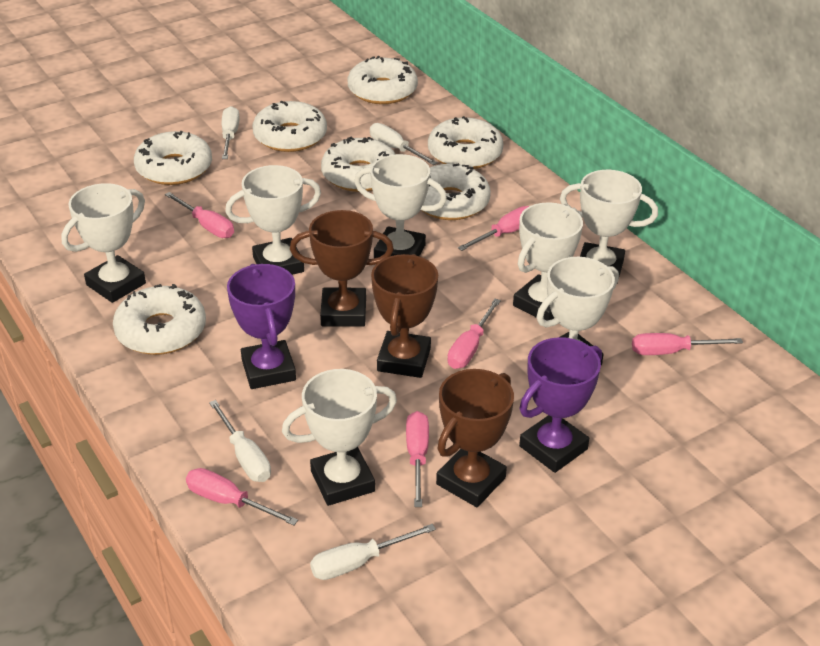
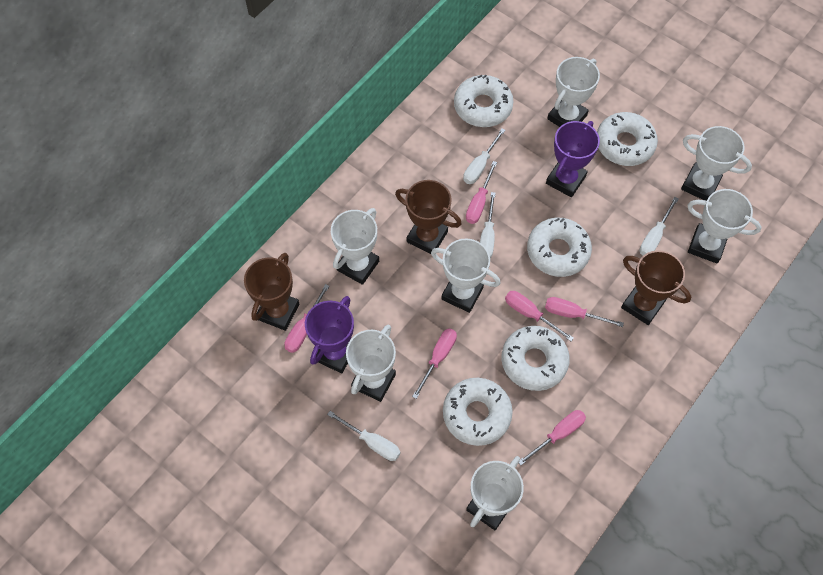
white donut: [113,284,206,355] [134,131,212,185] [252,101,327,152] [321,136,396,192] [347,56,418,104] [421,163,491,220] [428,116,504,169] = 7 -> [443,378,513,446] [454,74,514,127] [502,326,570,391] [527,218,592,277] [597,112,658,166] = 5

